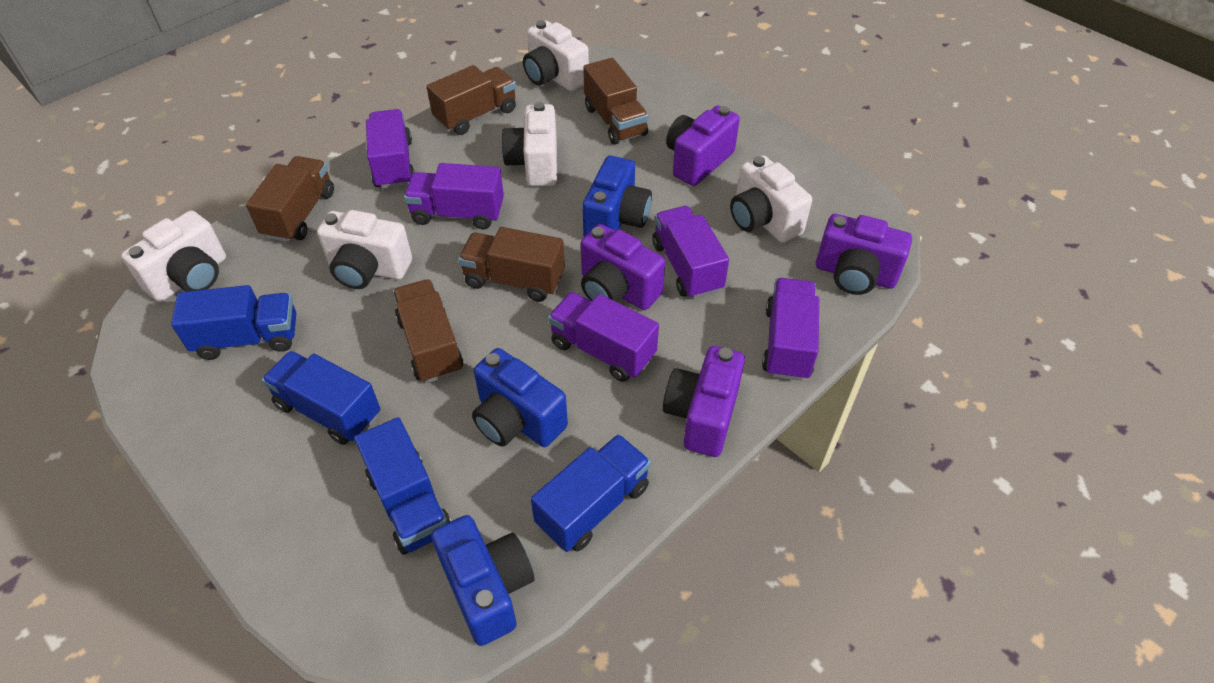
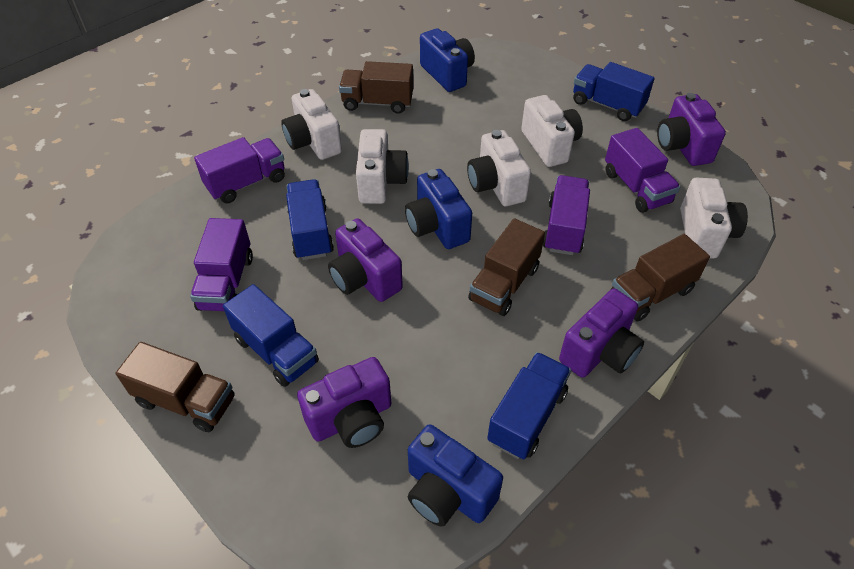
brown truck: [246,156,334,242] [393,279,463,383] [427,65,516,135] [458,227,565,302] [583,58,648,144] = 5 -> [116,342,235,432] [339,61,413,114] [468,218,545,316] [610,234,710,321] = 4
purple truck: [366,109,415,189] [404,163,504,230] [548,292,659,382] [652,206,729,299] [762,278,819,381] = 5 -> [190,218,253,311] [194,137,285,203] [543,175,590,255] [605,128,680,213] = 4

